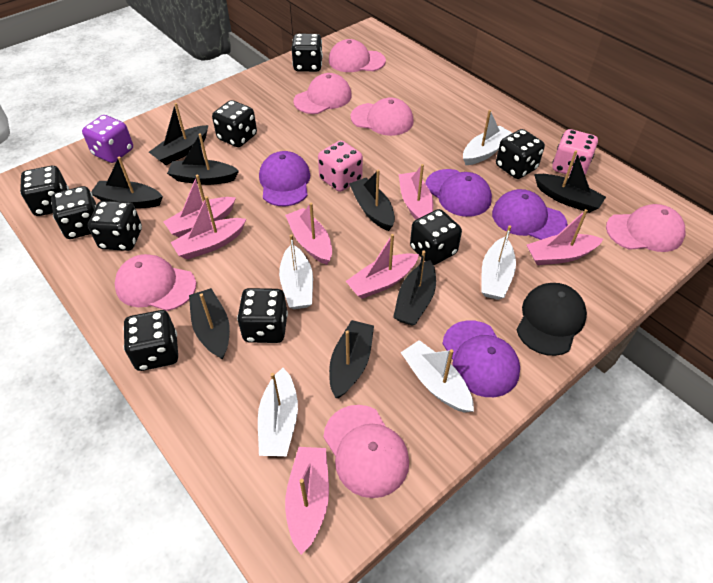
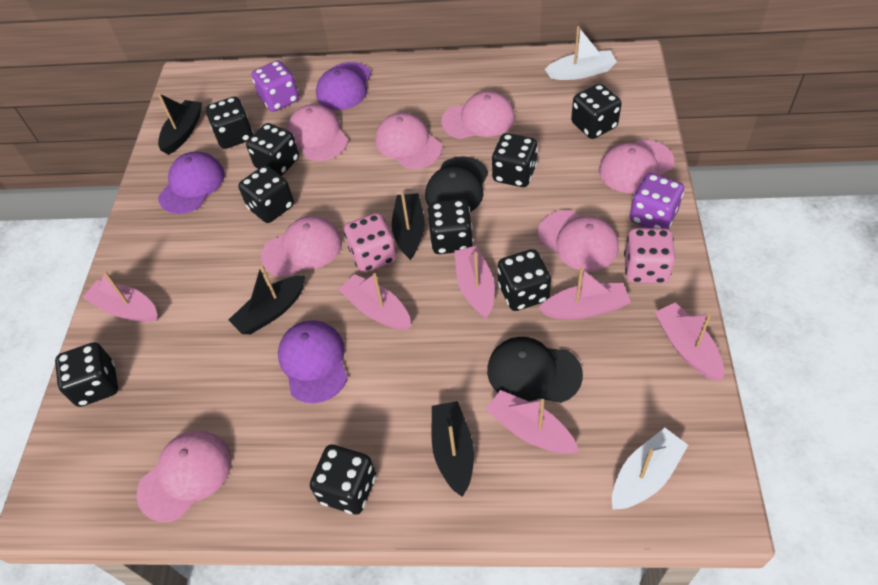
black boat: [91,156,163,208] [149,103,208,165] [167,133,239,185] [189,288,230,360] [329,320,374,398] [349,170,395,231] [393,250,436,326] [534,150,606,213] = 8 -> [158,93,202,155] [229,264,306,334] [392,193,425,260] [431,401,474,497] = 4
black cap: [517,283,587,356] = 1 -> [425,156,488,212] [487,337,583,403] = 2
pink boat: [163,175,236,237] [170,196,246,260] [285,203,332,265] [285,447,329,555] [346,234,419,299] [399,164,433,220] [527,209,603,265] = 7 -> [82,271,158,322] [339,273,411,330] [454,246,495,319] [486,390,579,454] [538,267,631,319] [655,302,724,380] = 6
pink cap: [114,254,196,311] [293,73,352,114] [323,405,409,498] [329,39,386,72] [350,97,414,136] [606,204,685,252] = 6 -> [137,431,231,522] [261,216,342,277] [287,104,348,161] [376,112,442,169] [441,91,515,139] [538,210,619,271] [599,140,674,193] = 7
purple cap: [259,151,310,206] [425,169,492,217] [443,320,520,397] [492,189,568,240] = 4 -> [158,151,225,214] [278,320,348,403] [316,62,371,110] = 3
purple dice: [82,115,133,163] = 1 -> [252,60,299,112] [630,173,684,229] = 2
white boat: [258,368,298,456] [279,234,313,309] [401,340,474,413] [463,110,512,165] [482,226,516,300] = 5 -> [545,26,617,80] [612,428,688,510] = 2

